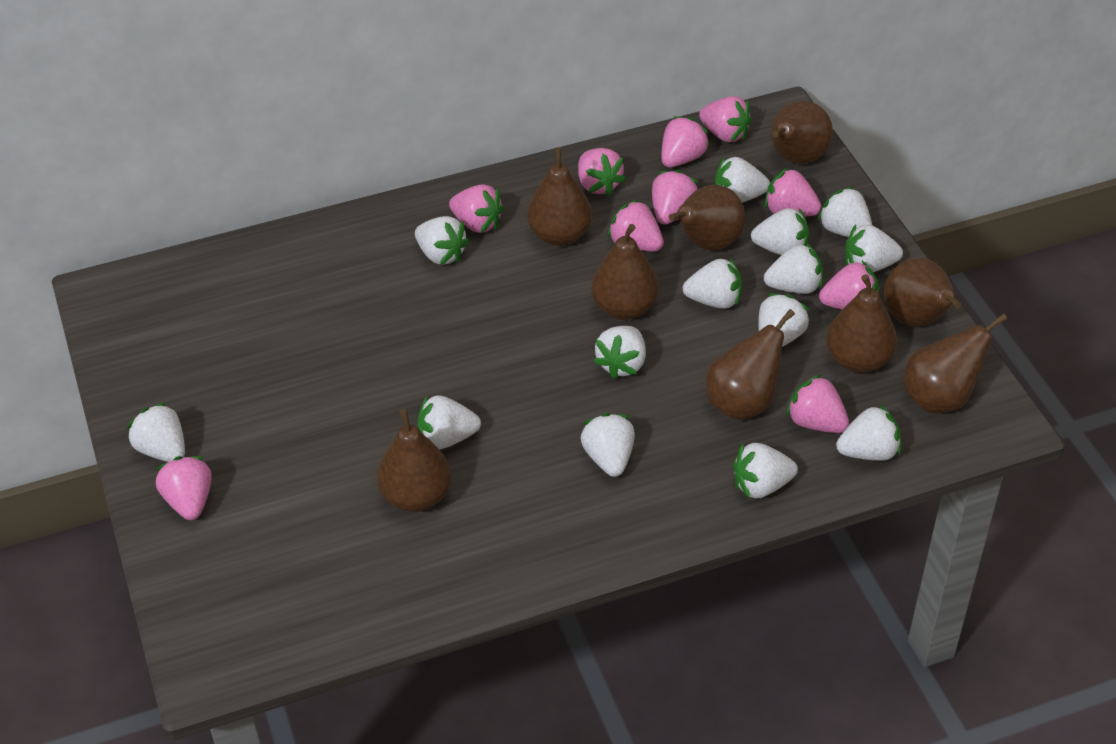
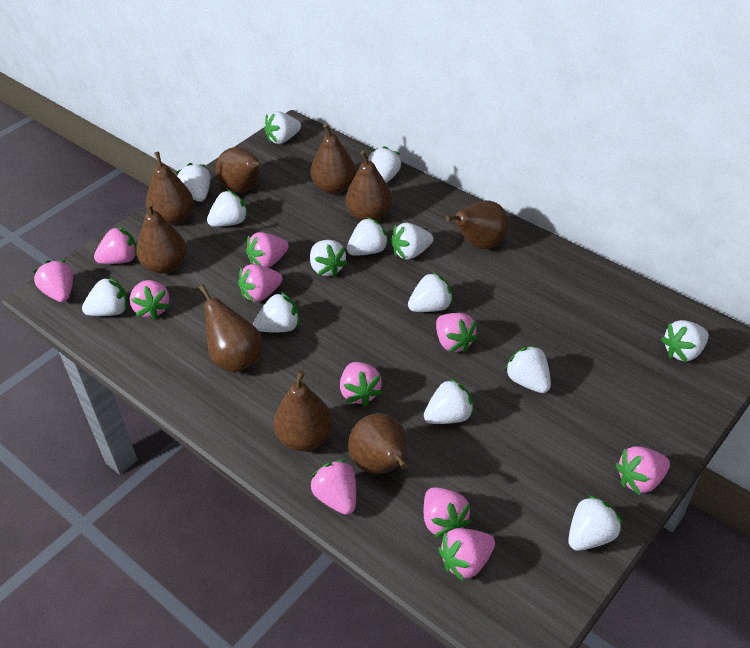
pink strawberry: [155,456,212,520] [449,184,504,233] [578,148,626,196] [608,199,664,251] [652,170,698,225] [661,116,710,167] [699,96,752,142] [765,167,821,217] [786,374,849,433] [819,261,879,310] = 10 -> [33,260,73,302] [94,226,137,264] [130,280,170,320] [238,264,283,302] [246,232,289,268] [310,459,356,515] [340,362,382,406] [424,487,472,538] [436,313,478,353] [438,528,495,582] [616,446,670,495] = 11

